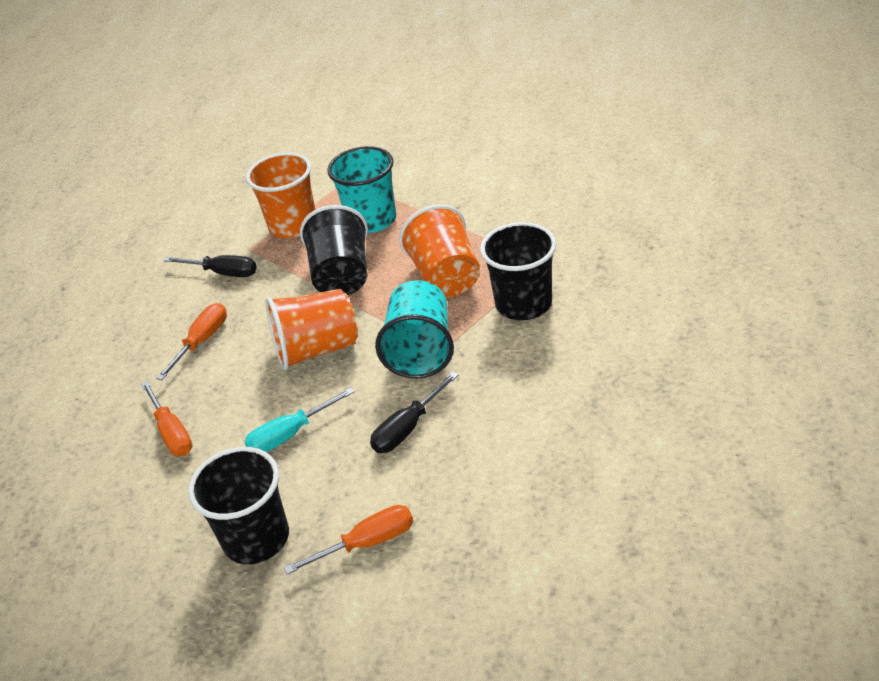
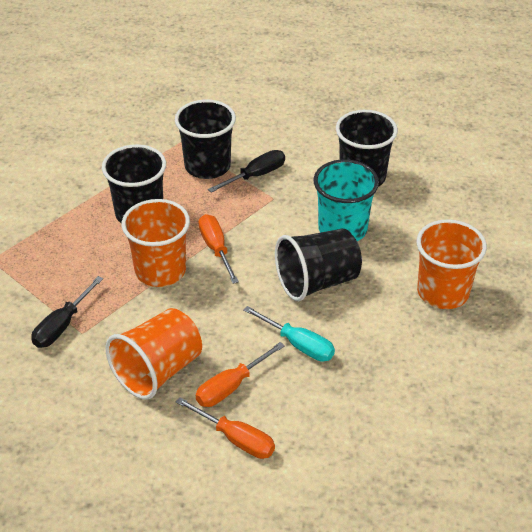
black cup: [188,447,289,564] [300,205,368,295] [480,222,556,320] = 3 -> [102,144,166,224] [175,100,236,179] [275,229,362,301] [336,110,398,187] = 4
turquoise cup: [327,146,396,233] [375,280,454,379] = 2 -> [314,159,379,241] = 1

